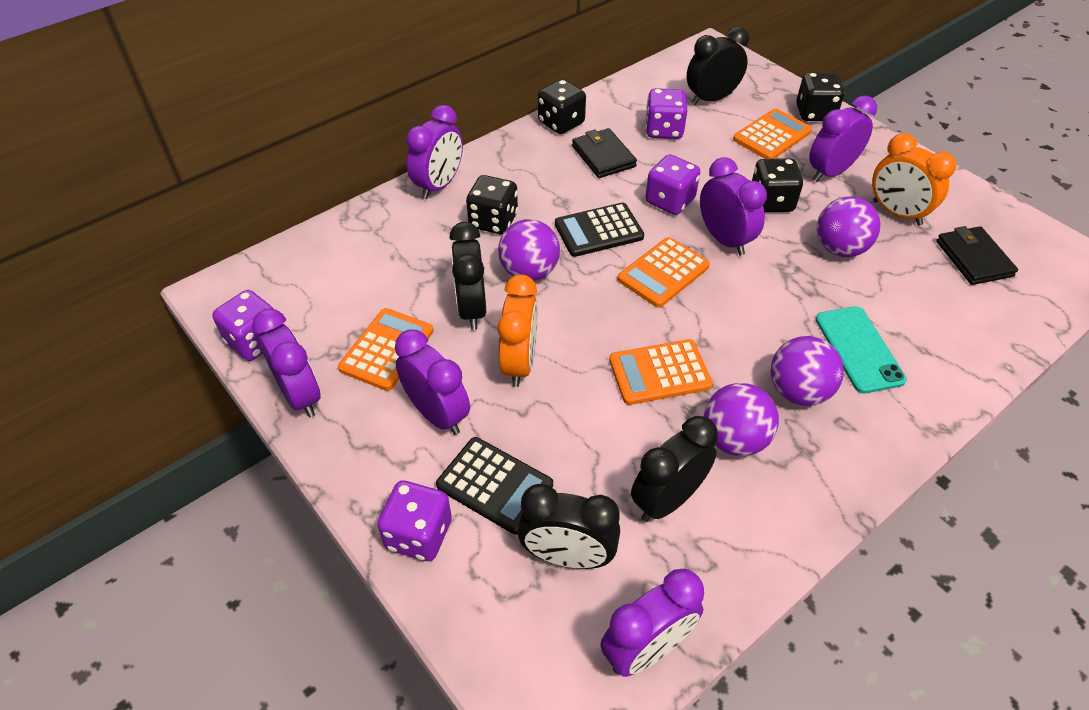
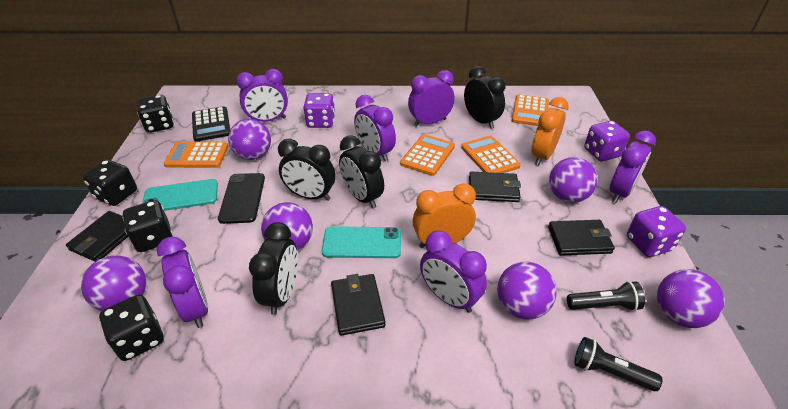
black calculator: [436,437,553,534] [555,203,644,257] = 2 -> [192,106,230,142] = 1
black flashlight: none = 0 -> [567,281,645,311] [574,337,662,391] = 2
black phone: none = 0 -> [218,173,265,224] = 1
black wallet: [572,128,637,178] [936,226,1018,285] = 2 -> [66,211,128,262] [331,274,386,336] [469,172,521,202] [548,220,615,256] = 4
purple ball: [498,219,560,281] [704,383,779,456] [771,336,844,406] [817,196,881,257] = 4 -> [81,256,146,311] [228,119,271,160] [261,202,313,251] [497,262,556,319] [549,157,598,203] [657,269,725,328] = 6
purple dice: [212,290,274,361] [377,481,452,561] [645,154,700,215] [646,88,687,139] = 4 -> [303,93,335,128] [584,121,630,161] [627,206,686,257] = 3
turquoise phone: [815,306,907,393] = 1 -> [142,179,218,211] [322,226,401,258] = 2

